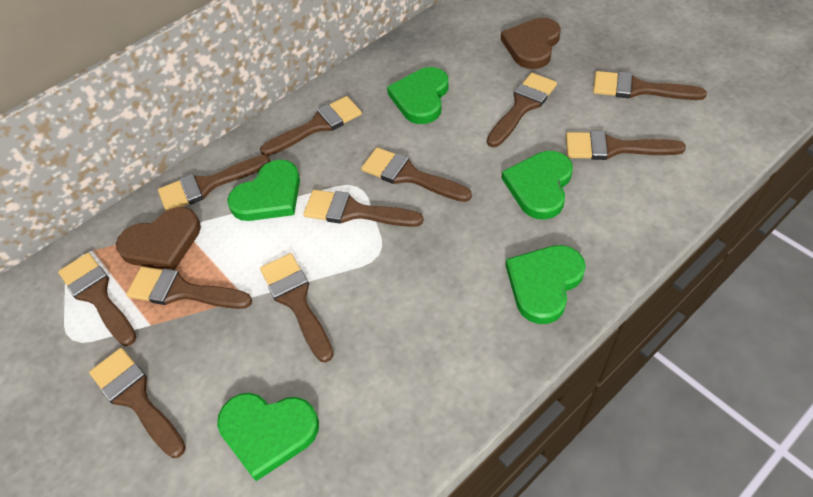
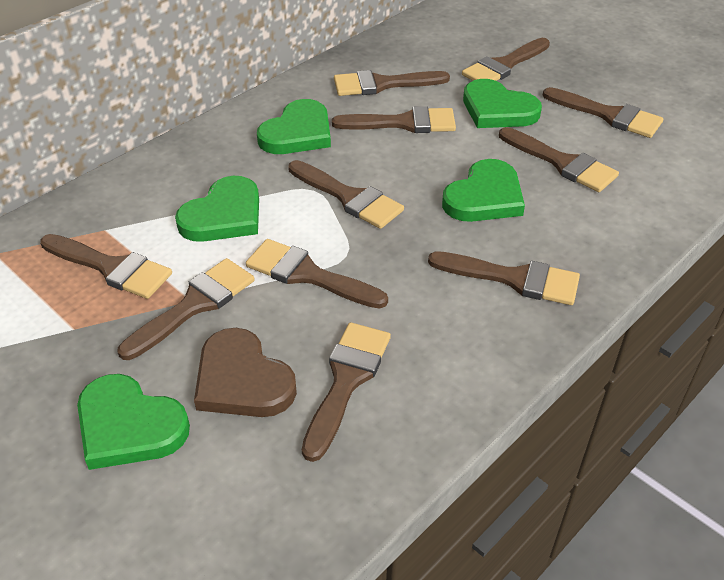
brown heart: [116,207,201,270] [501,18,561,69] = 2 -> [194,328,297,417] = 1

